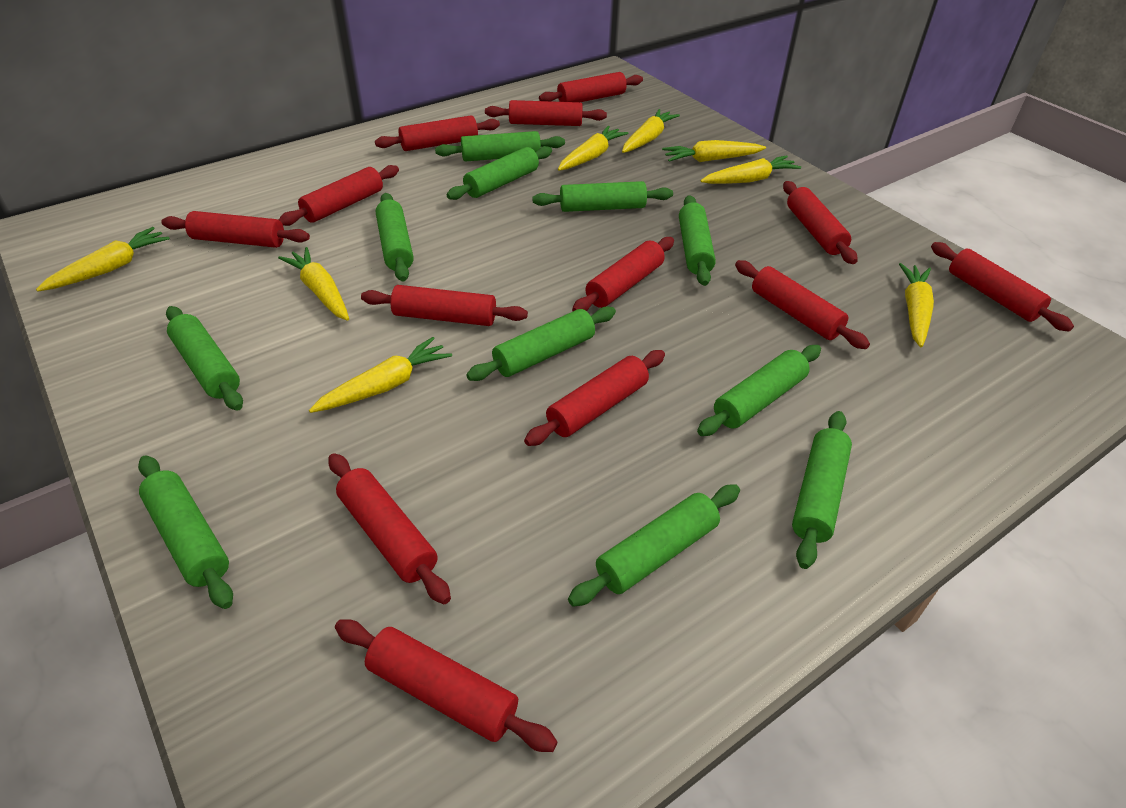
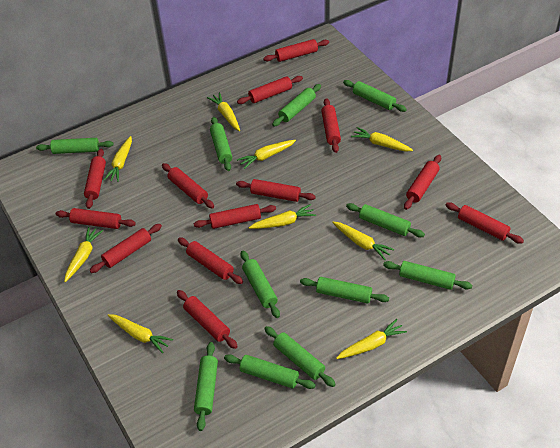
yellow carrot: [36,227,170,291] [278,247,349,321] [309,337,452,413] [558,126,629,171] [622,109,680,153] [662,140,766,162] [700,155,801,184] [899,263,934,347] = 8 -> [64,227,103,282] [104,136,132,182] [108,314,173,353] [207,93,240,131] [237,140,296,169] [249,204,316,229] [332,222,394,260] [336,319,407,359] [351,127,413,152] = 9

